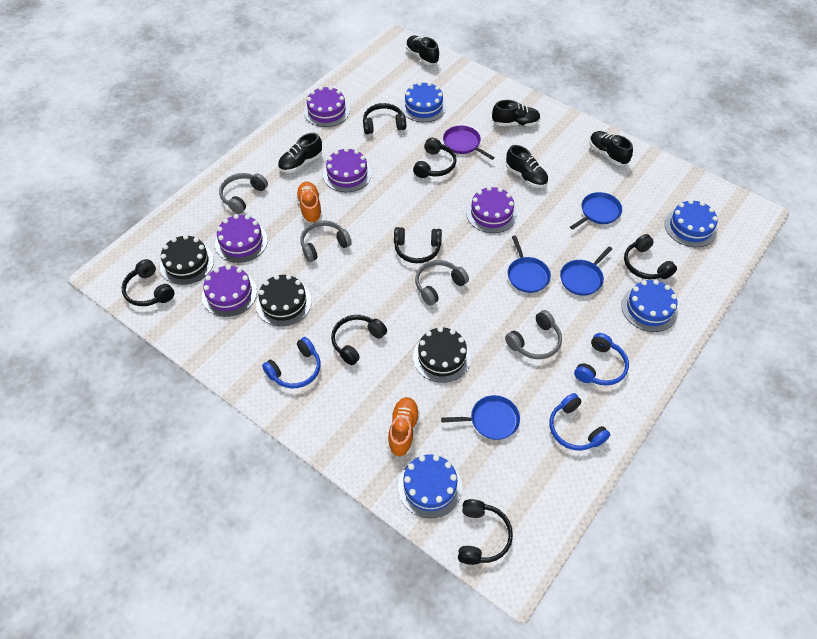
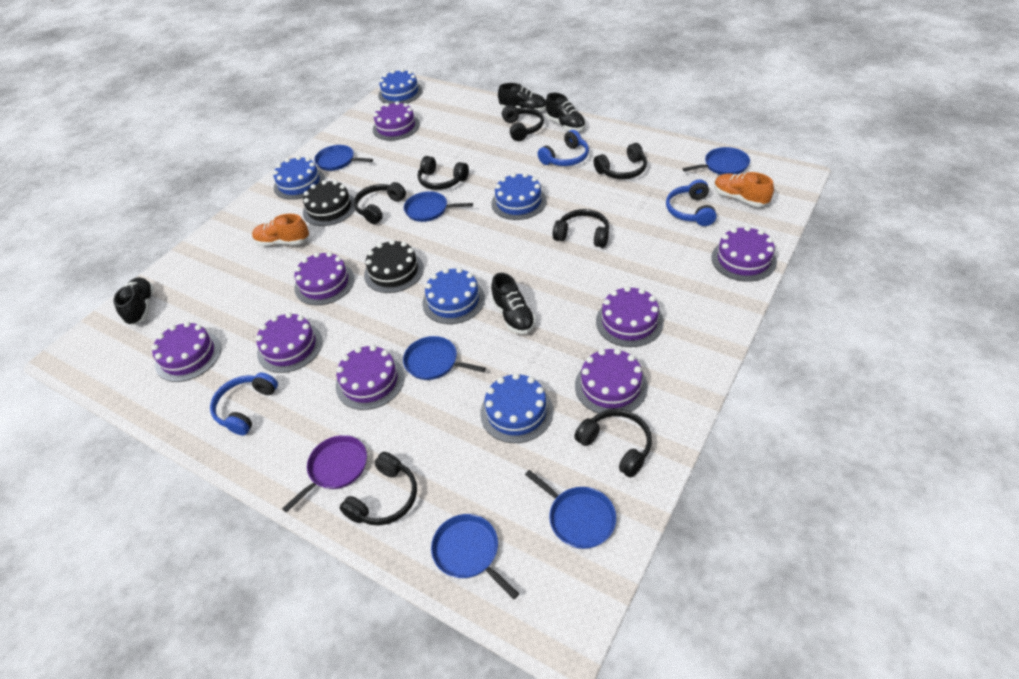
black cake: [160,235,214,285] [256,274,312,326] [413,327,471,383] = 3 -> [303,180,355,226] [364,240,424,293] = 2
black shoe: [278,133,322,173] [406,36,439,65] [492,100,541,126] [506,145,548,188] [589,131,633,166] = 5 -> [113,277,154,325] [491,273,536,334] [498,83,546,111] [545,93,586,131] = 4
blue cake: [398,454,462,518] [401,82,447,122] [621,280,678,332] [665,200,718,247] = 4 -> [273,156,325,200] [378,69,423,104] [422,268,485,324] [480,373,553,443] [492,173,547,220] = 5
blue pan: [441,395,520,440] [508,236,551,293] [560,247,612,296] [570,192,622,230] = 4 -> [314,145,373,171] [403,336,486,380] [404,191,473,222] [431,514,519,599] [525,470,616,549] [682,147,750,175] = 6
grey headphones: [219,173,268,214] [300,221,352,262] [415,260,469,306] [505,310,562,359] = 4 -> none = 0
purple cake: [202,265,257,317] [215,214,268,263] [304,86,350,127] [323,148,372,192] [466,186,517,233] = 5 -> [152,322,221,382] [256,312,323,373] [294,252,355,305] [336,345,404,410] [373,101,420,141] [575,348,648,414] [596,286,664,347] [711,226,777,282] = 8

